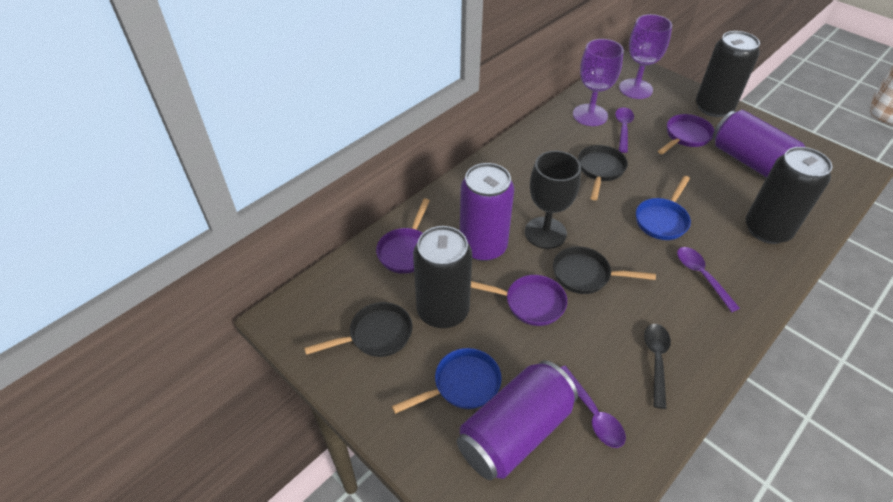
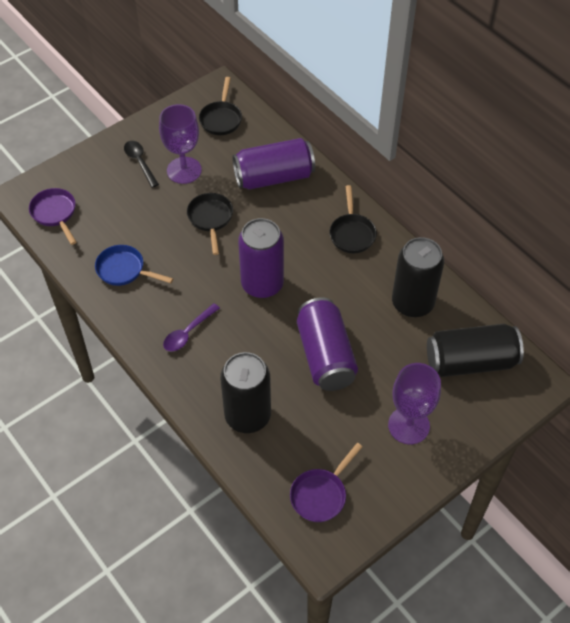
black goblet: [525,151,581,249] = 1 -> none = 0
blue pan: [392,348,502,414] [636,176,691,240] = 2 -> [95,245,173,286] = 1
purple pan: [376,198,430,274] [471,275,567,326] [658,114,715,154] = 3 -> [29,188,76,245] [290,443,362,522] = 2
purple spoon: [560,366,626,448] [615,107,634,153] [677,247,740,312] = 3 -> [163,303,220,352] = 1

